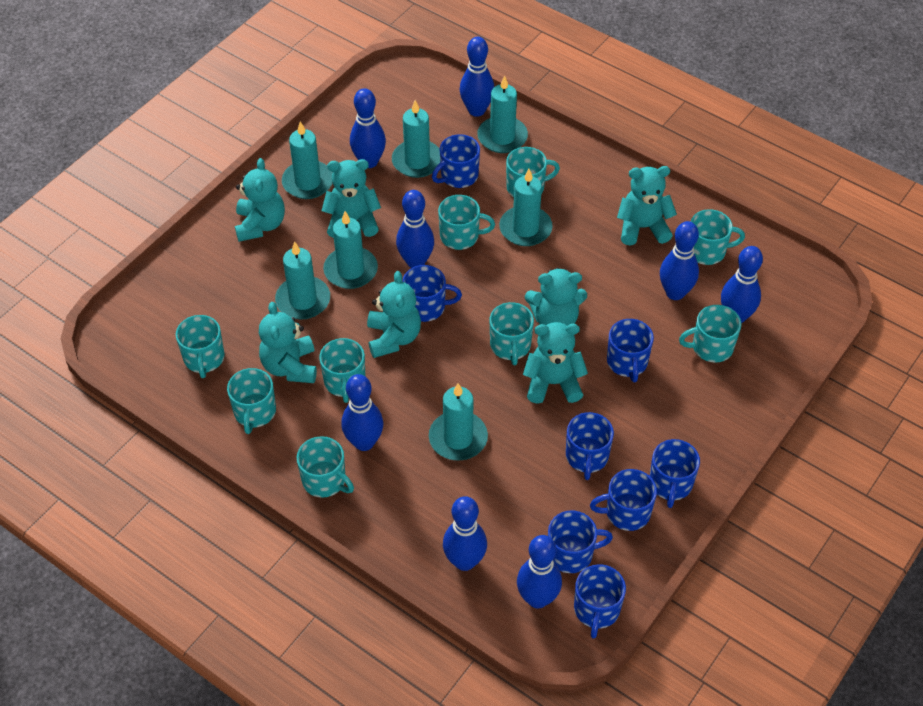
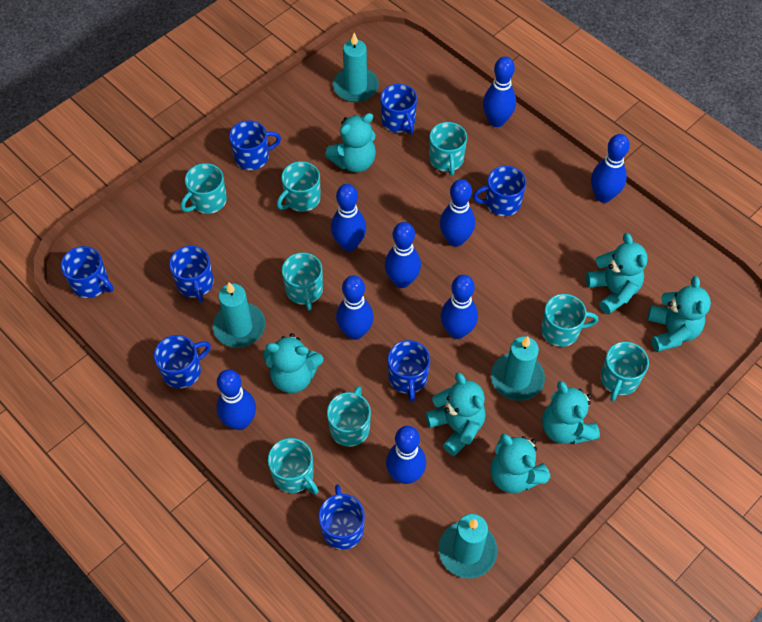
blue bowling pin: [341,374,383,451] [350,88,386,168] [396,190,434,268] [443,496,487,571] [460,37,494,117] [517,535,562,609] [660,221,699,300] [721,246,763,323] = 8 -> [216,369,256,430] [331,184,366,251] [336,275,374,340] [385,222,421,288] [386,426,426,484] [440,179,475,247] [441,275,478,339] [483,56,516,127] [591,134,630,203] = 9
turquoise candle: [275,241,330,319] [282,121,333,199] [323,211,378,289] [392,100,440,178] [429,383,488,461] [477,75,528,153] [499,169,553,246] = 7 -> [213,282,265,348] [333,33,379,102] [438,514,497,578] [491,336,545,401] = 4
turquoise mug: [176,315,225,378] [227,368,276,434] [297,436,354,498] [319,338,366,403] [438,195,495,250] [490,302,534,365] [506,147,560,197] [679,305,741,363] [691,209,745,265] = 9 -> [181,163,227,214] [268,438,319,494] [277,161,321,212] [282,252,323,311] [327,386,371,447] [429,122,467,176] [541,294,599,347] [600,342,649,401] = 8

